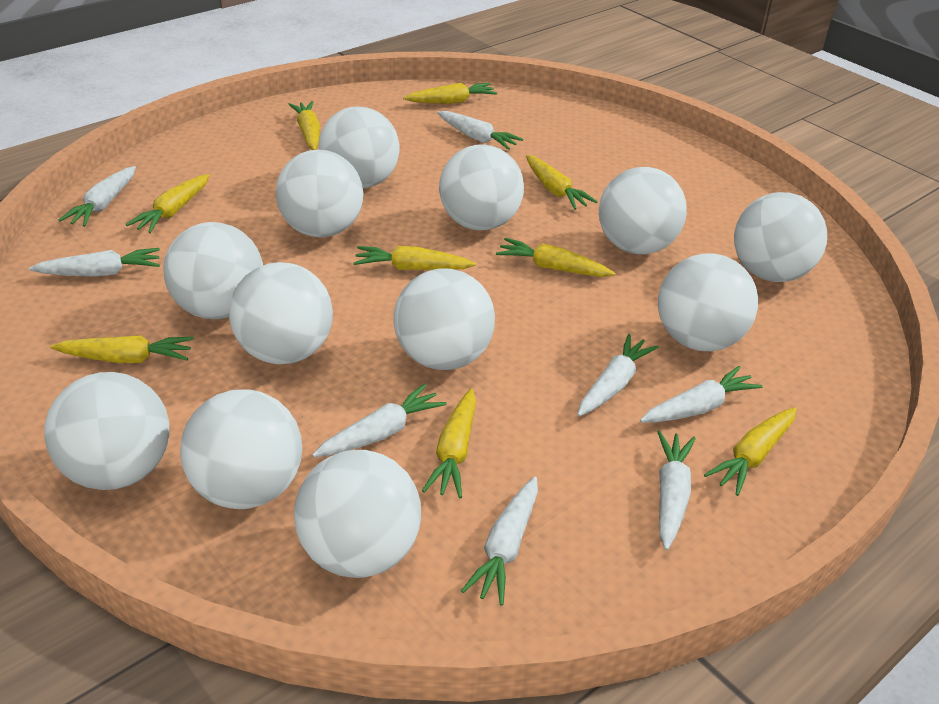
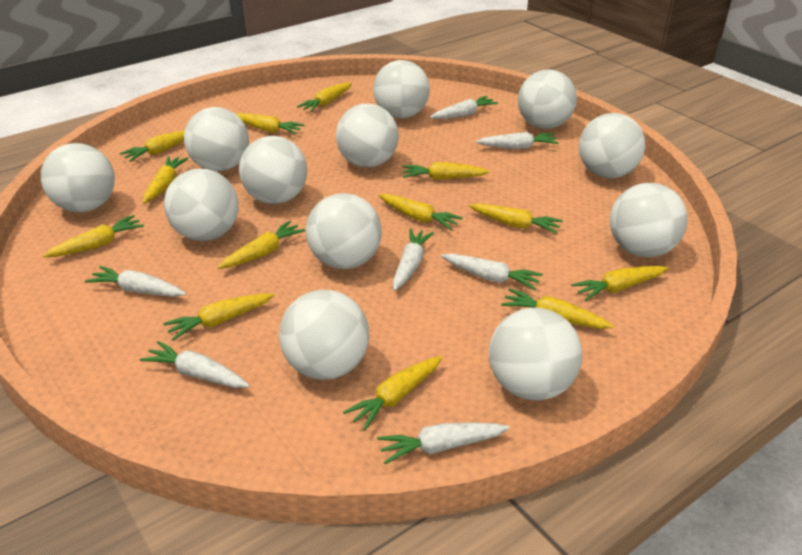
white carrot: [29,248,160,277] [58,166,136,227] [312,384,447,457] [437,111,523,150] [461,477,538,606] [577,334,659,416] [640,366,763,423] [658,431,696,550] = 8 -> [85,266,186,297] [140,341,250,388] [377,422,510,464] [393,229,434,291] [430,96,498,119] [441,254,543,290] [476,132,559,149] = 7
yellow carrot: [50,335,194,363] [126,174,210,233] [289,101,320,150] [353,246,476,270] [403,83,497,104] [422,389,476,498] [496,238,616,277] [526,155,598,210] [704,407,797,496] = 9 -> [43,215,144,257] [120,130,185,162] [143,156,189,204] [163,293,274,341] [217,220,306,269] [236,113,305,134] [297,83,352,112] [343,356,443,430] [378,194,463,230] [403,162,490,180] [469,203,563,234] [501,288,614,329] [571,266,668,301] = 13

